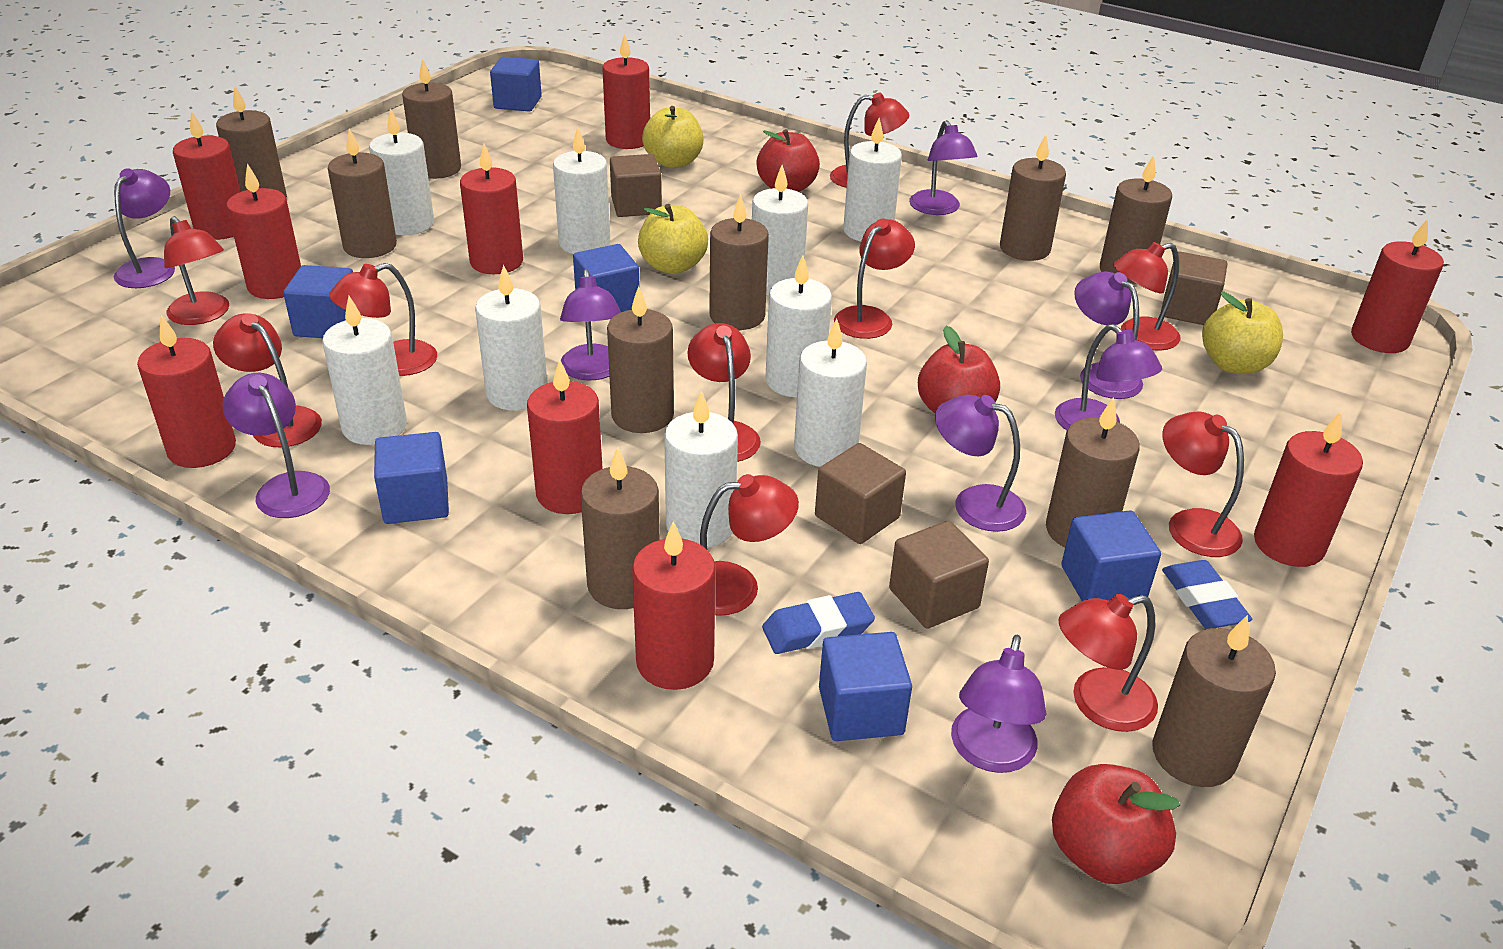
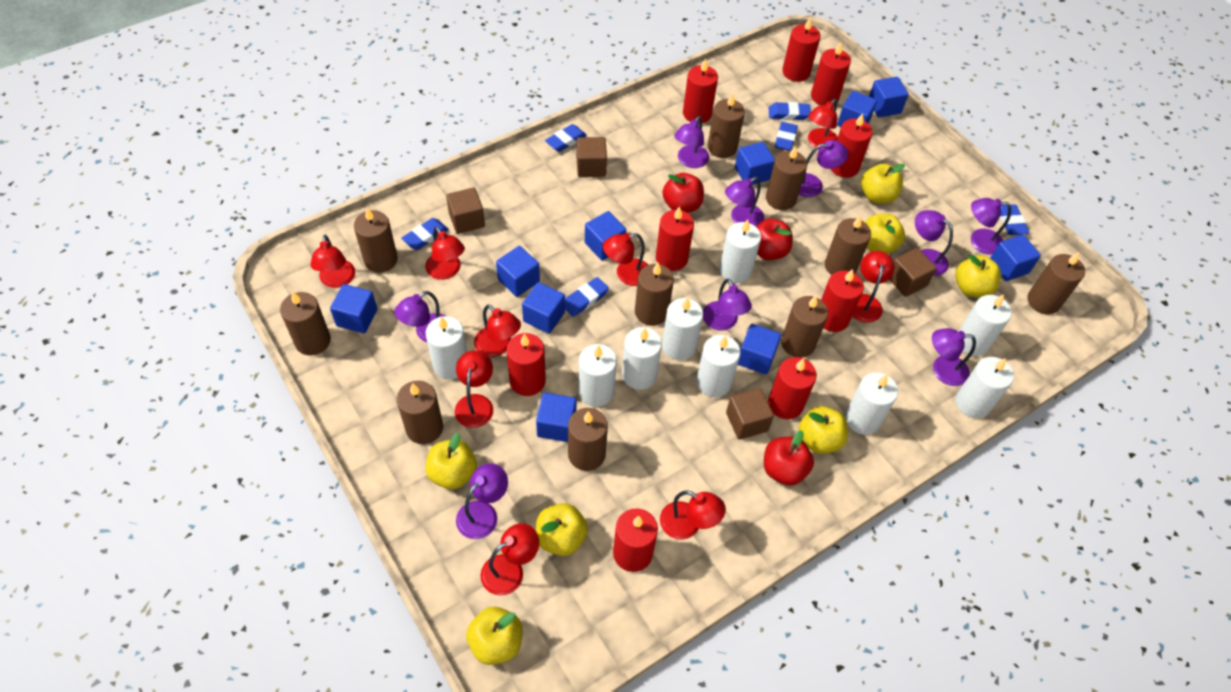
blue cube: [283,265,353,338] [374,432,449,524] [490,57,542,112] [573,244,640,312] [819,632,912,741] [1061,510,1161,601] = 6 -> [330,284,377,333] [496,246,540,297] [522,282,565,334] [536,392,577,442] [585,211,626,261] [735,142,775,185] [738,324,781,375] [837,91,877,127] [869,77,909,118] [990,234,1041,281] = 10
blue eraser: [762,592,875,654] [1162,560,1252,629] = 2 -> [401,218,449,250] [545,124,587,152] [565,277,609,317] [768,102,811,120] [775,122,798,151] [1000,204,1029,235] = 6
purple lamp: [114,168,175,288] [223,373,330,518] [560,269,621,380] [909,120,978,215] [935,395,1026,532] [951,635,1046,773] [1055,324,1162,430] [1074,272,1143,399] = 8 -> [394,291,446,342] [456,463,508,539] [674,116,709,168] [703,279,752,331] [725,177,764,226] [799,140,848,197] [915,210,953,276] [932,328,976,386] [971,198,1011,255] = 9
red lamp: [164,216,229,325] [213,313,322,447] [329,263,437,376] [687,323,761,462] [700,474,799,616] [830,93,909,188] [834,218,915,339] [1058,594,1158,732] [1113,242,1180,351] [1162,412,1244,557] = 10 -> [310,235,355,288] [425,227,465,280] [455,350,493,428] [474,304,521,357] [480,523,539,596] [603,233,648,286] [660,490,726,540] [808,99,838,150] [853,251,895,323] = 9
yellow apple: [638,204,708,274] [642,106,703,168] [1202,291,1283,374] = 3 -> [425,433,477,489] [466,607,522,665] [536,503,588,556] [799,406,848,454] [861,163,905,204] [865,214,905,254] [955,254,1001,298] = 7

